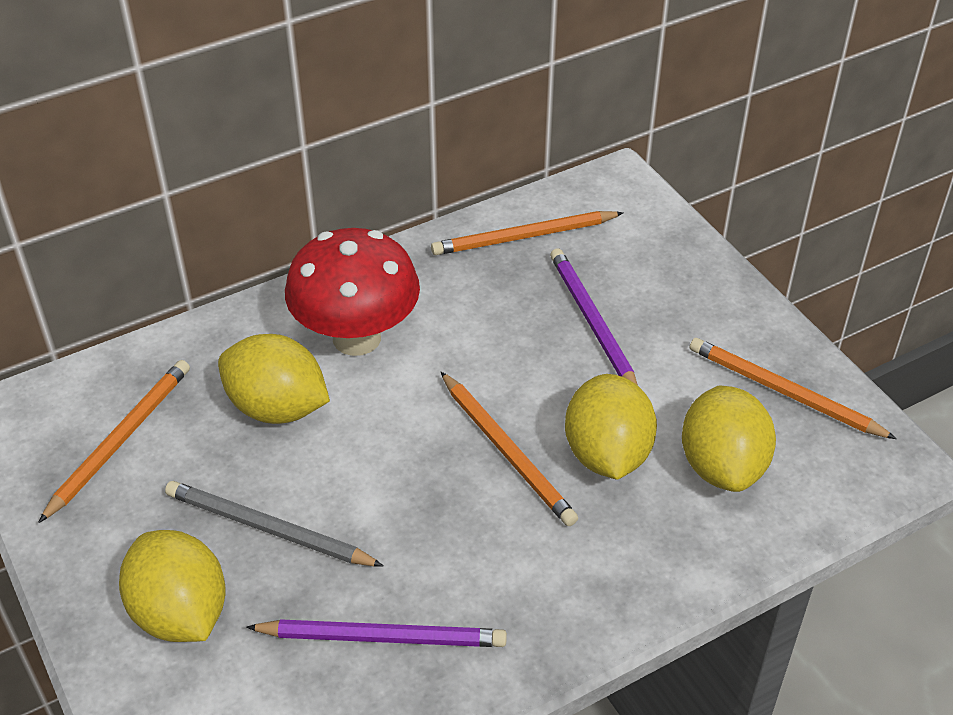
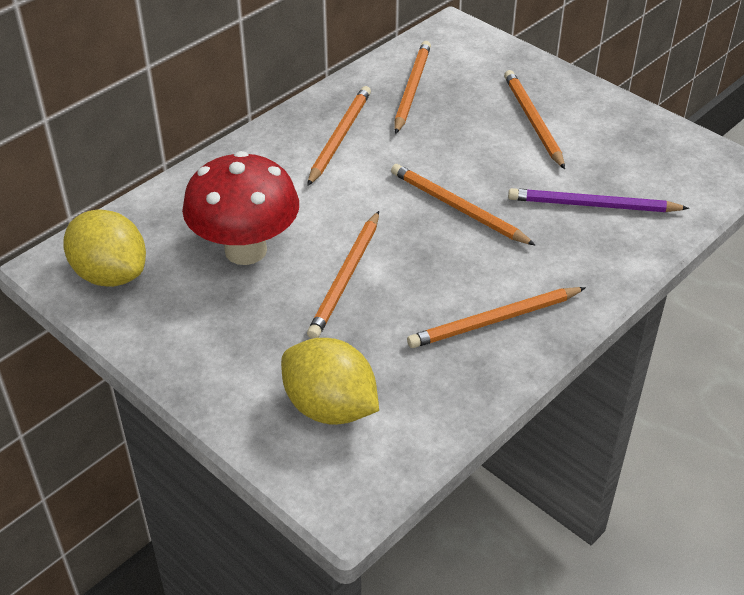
grey pencil: [165,481,384,567] = 1 -> none = 0
orange pencil: [38,360,190,523] [431,211,623,255] [441,372,578,526] [690,338,897,439] = 4 -> [307,86,371,186] [307,211,379,339] [391,164,536,246] [395,41,431,134] [407,287,586,348] [504,70,565,169] = 6
purple pencil: [246,619,507,647] [550,248,638,385] = 2 -> [508,188,689,212] = 1
yellow lemon: [119,530,226,642] [218,334,330,424] [565,374,657,480] [682,386,776,492] = 4 -> [63,209,146,287] [281,338,379,425] = 2

